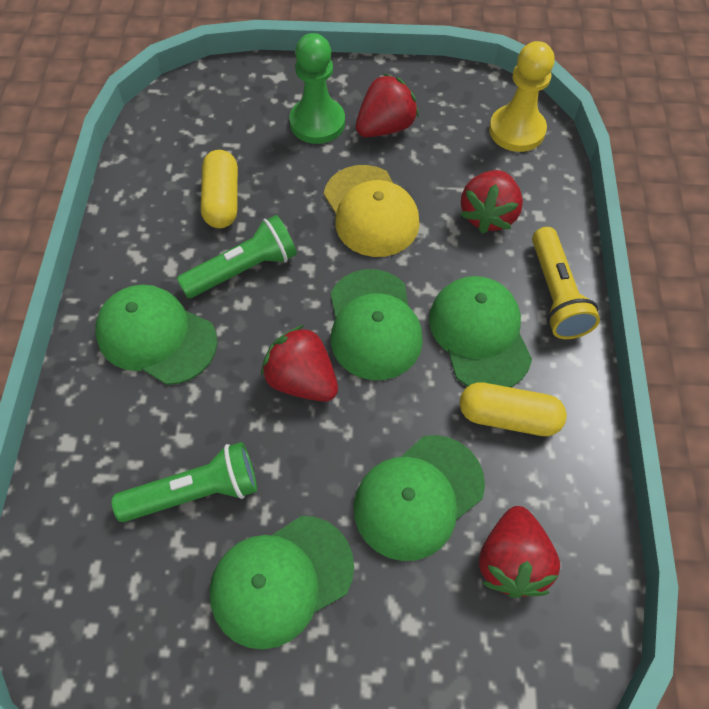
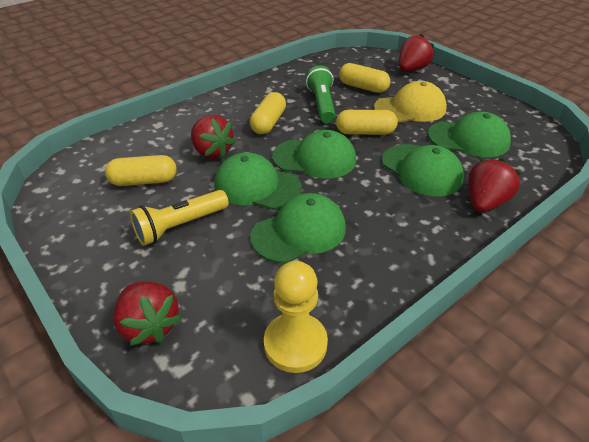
green flashlight: [112,442,257,522] [177,215,297,298] = 2 -> [306,65,336,123] = 1
green pawn: [289,33,345,144] = 1 -> none = 0
yellow capsule: [201,150,238,228] [460,382,567,436] = 2 -> [105,155,177,186] [250,92,286,134] [336,110,398,135] [339,63,390,93] = 4

